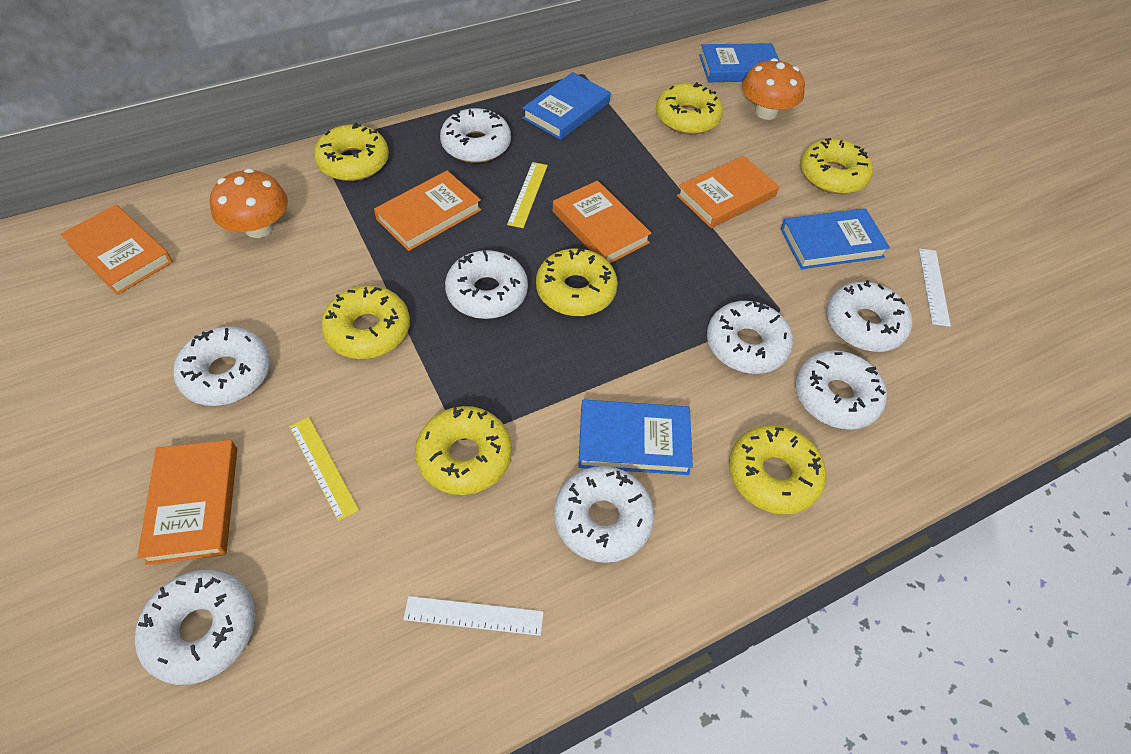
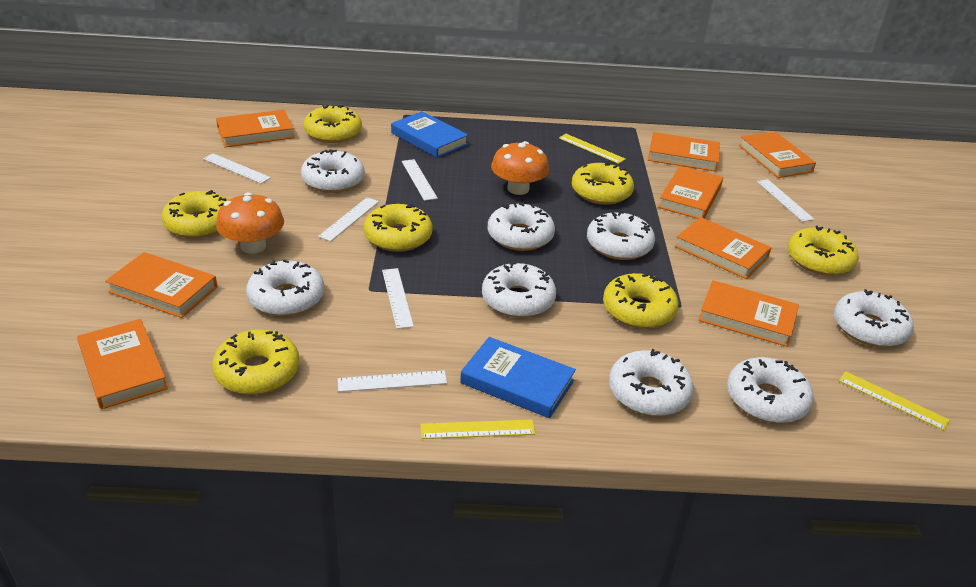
blue book: [523,72,611,140] [578,400,693,475] [699,43,780,82] [781,208,890,269] = 4 -> [391,111,468,158] [460,337,576,418] = 2
orange book: [60,205,173,295] [137,440,237,565] [374,170,482,251] [553,181,652,263] [677,156,779,228] = 5 -> [77,319,168,409] [105,252,217,318] [216,110,295,147] [648,132,720,172] [658,166,723,219] [675,217,772,279] [698,280,799,347] [739,132,816,178] = 8
white ruler: [403,596,544,636] [919,249,951,327] = 2 -> [203,153,271,184] [318,197,379,241] [338,370,447,392] [382,268,414,329] [402,159,438,201] [757,179,814,222] = 6
yellow ruler: [289,417,359,521] [507,162,548,228] = 2 -> [420,420,535,439] [559,134,626,164] [839,371,950,431] = 3

